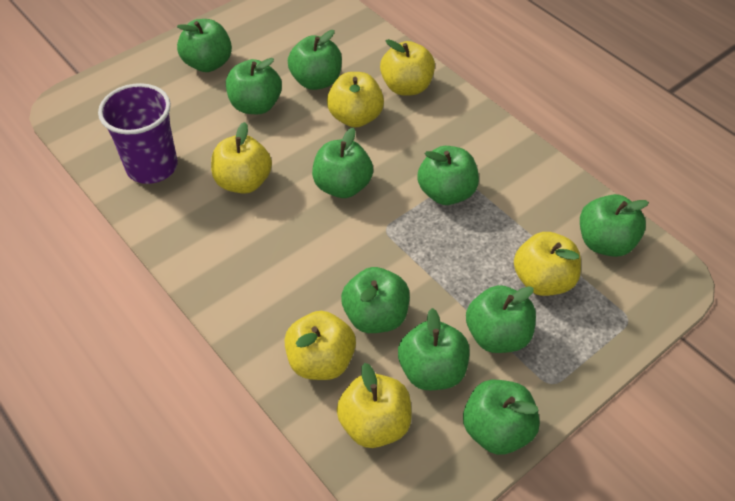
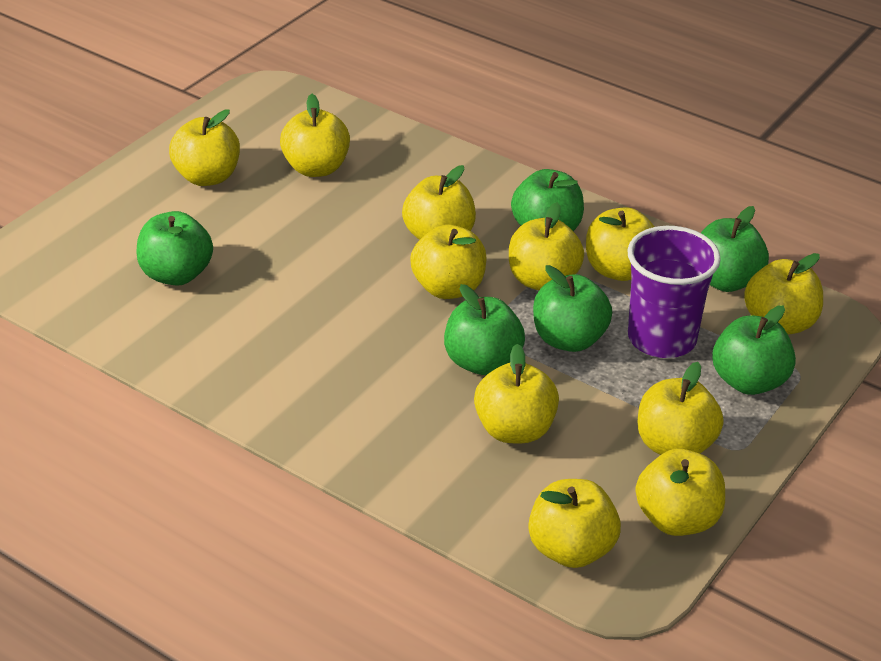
green apple: [177,19,232,72] [226,58,282,114] [288,30,342,90] [312,128,373,198] [341,267,410,333] [398,308,469,390] [417,146,479,205] [463,380,540,455] [466,285,536,353] [580,194,649,257] = 10 -> [136,211,213,286] [444,284,525,375] [511,169,584,231] [533,265,612,352] [701,206,769,292] [712,305,796,395] = 6
yellow apple: [211,122,272,194] [284,311,356,380] [327,72,384,128] [337,363,412,448] [380,39,435,96] [514,232,581,296] = 6 -> [169,109,240,186] [280,94,350,177] [402,165,476,240] [410,225,487,299] [474,344,559,443] [509,202,584,290] [528,479,621,568] [586,207,655,281] [635,449,725,536] [638,362,724,455] [744,253,823,334] = 11

